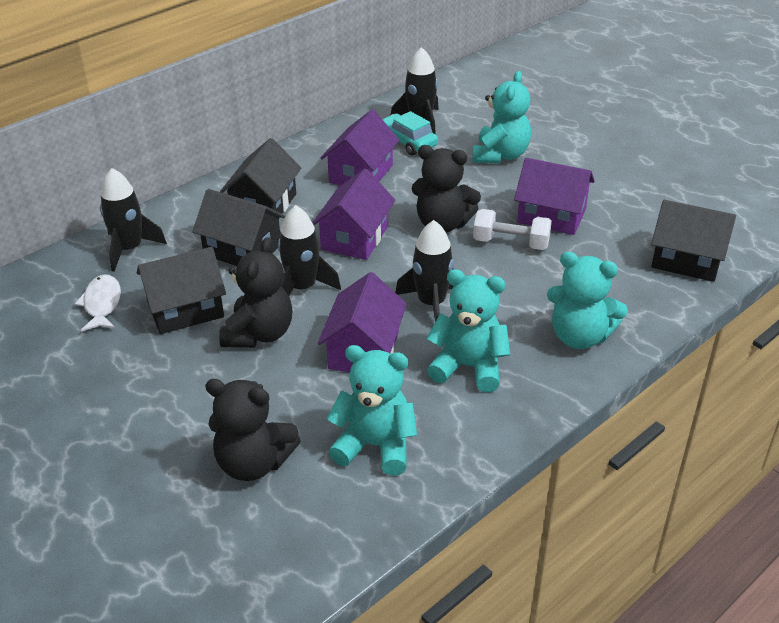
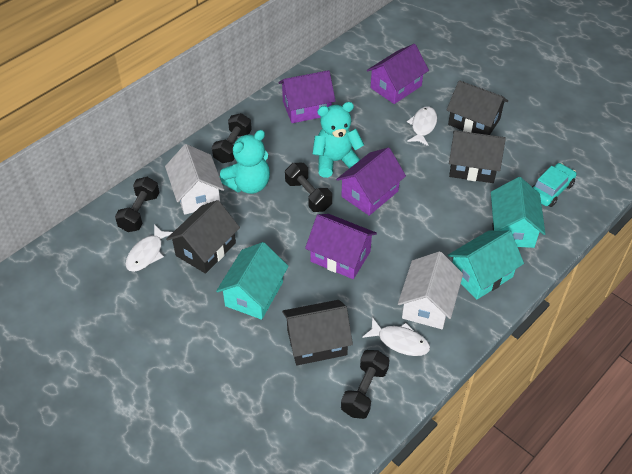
black dumbbell: none = 0 -> [115,177,159,232] [212,113,252,163] [285,163,332,212] [341,350,390,419] = 4
black rocket: [100,168,167,272] [278,205,341,296] [390,47,439,134] [395,220,454,322] = 4 -> none = 0
black teddy bear: [205,379,301,481] [219,237,293,348] [412,145,481,233] = 3 -> none = 0
turquoise house: none = 0 -> [216,242,289,320] [448,230,524,299] [491,177,546,248] = 3
turquoise teddy bear: [326,345,417,476] [426,269,510,392] [473,71,531,163] [547,252,628,349] = 4 -> [219,130,270,194] [312,102,364,178] = 2
white dumbbell: [473,209,552,250] = 1 -> none = 0
white fish: [75,274,121,332] = 1 -> [125,224,173,272] [362,317,430,356] [407,107,437,146] = 3
white house: none = 0 -> [165,144,224,215] [398,251,463,329] = 2

